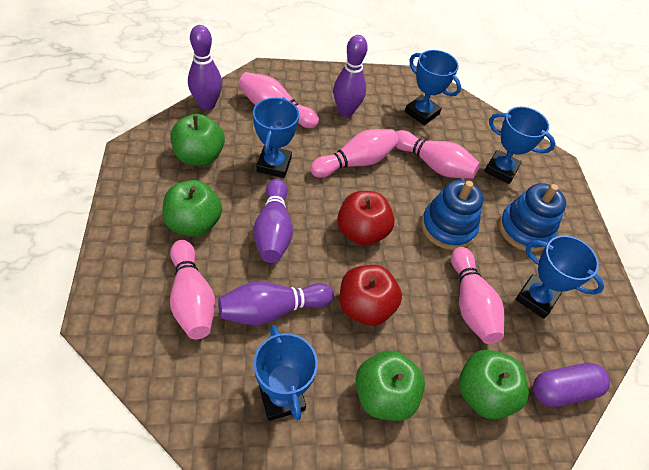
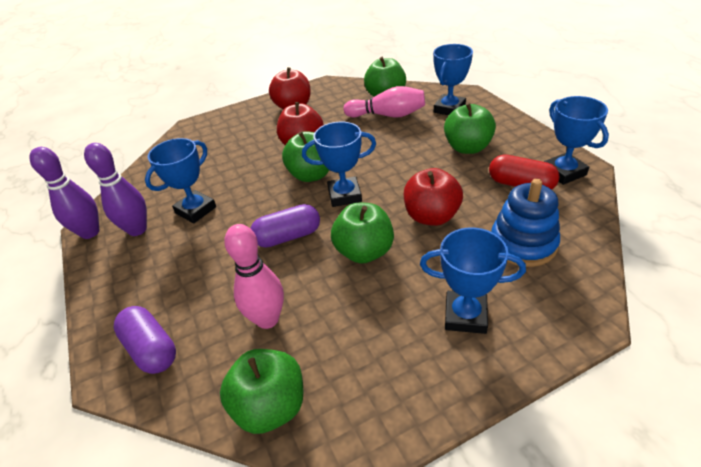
blue stacking toy: [421,180,483,250] [499,183,566,252] = 2 -> [491,179,560,267] = 1
green apple: [162,180,222,237] [170,114,225,166] [355,350,425,421] [459,350,529,419] = 4 -> [220,349,304,434] [282,131,329,182] [331,203,394,264] [364,57,406,97] [444,103,496,154] = 5
pink bowling pin: [170,240,215,339] [238,72,319,128] [310,129,399,178] [396,130,480,179] [451,247,504,344] = 5 -> [224,224,284,329] [344,86,425,118] = 2
purple bowling pin: [188,25,222,110] [218,281,334,325] [253,178,293,263] [333,35,368,117] = 4 -> [30,147,99,239] [84,143,147,236] = 2
purple capsule: [533,363,610,407] = 1 -> [114,306,176,374] [250,204,320,248] = 2
red apple: [337,191,395,246] [339,265,402,326] = 2 -> [269,67,311,110] [277,102,324,145] [404,168,463,226] = 3
red capsule: none = 0 -> [489,154,560,190] = 1

